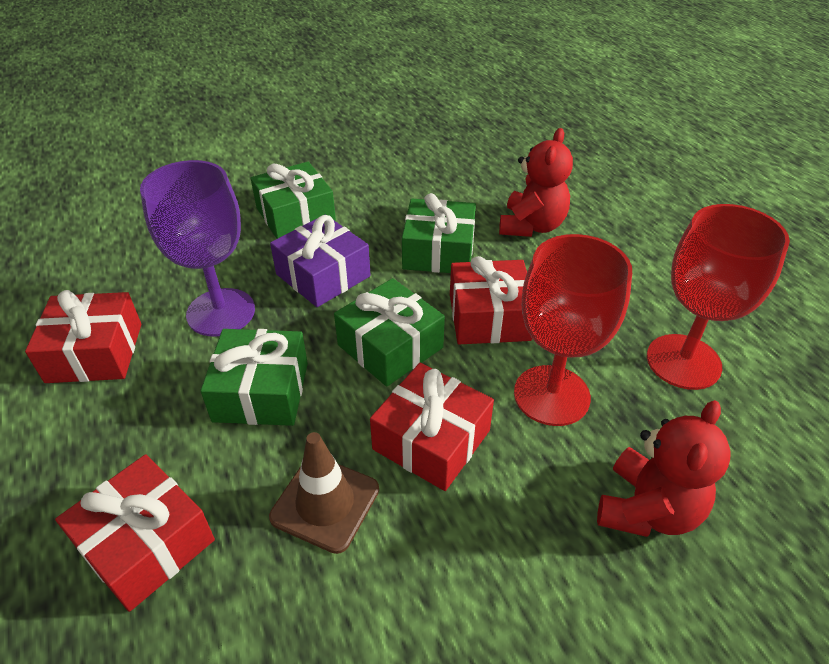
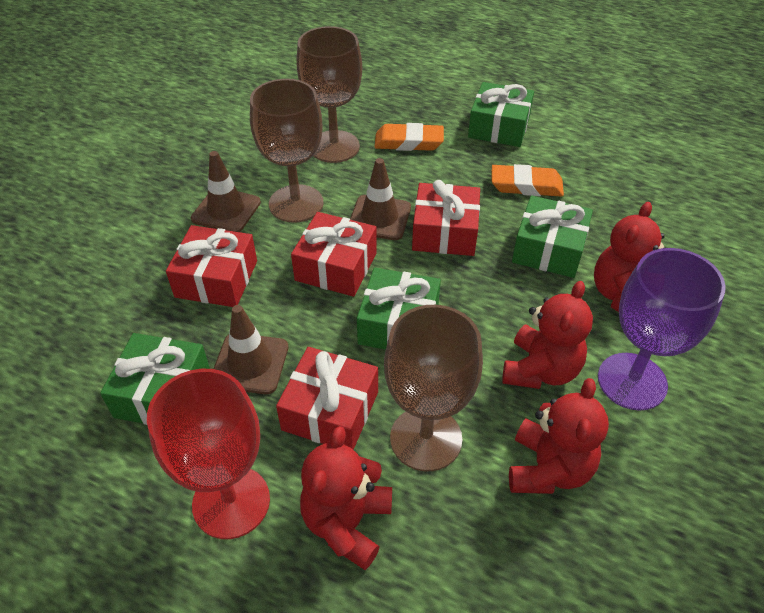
brown goblet: none = 0 -> [250,79,323,223] [296,26,362,163] [384,305,483,471] = 3
brown traffic cone: [269,432,379,554] = 1 -> [191,151,261,232] [214,305,288,394] [350,158,411,240] = 3
orange eraser: none = 0 -> [375,123,444,151] [492,164,564,197] = 2
purple gift: [270,215,371,307] = 1 -> none = 0
red goblet: [514,234,632,426] [647,204,790,390] = 2 -> [147,369,270,539] = 1
red teddy bear: [499,128,573,237] [597,400,731,537] = 2 -> [300,426,392,570] [502,281,593,389] [509,378,609,494] [594,202,664,312] = 4

